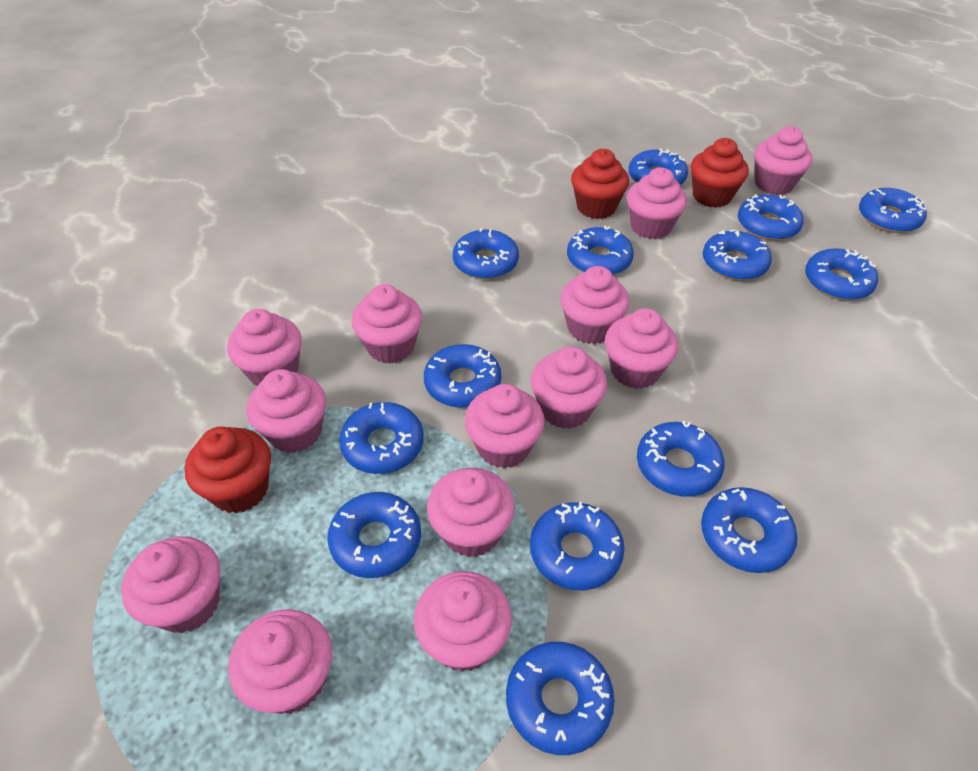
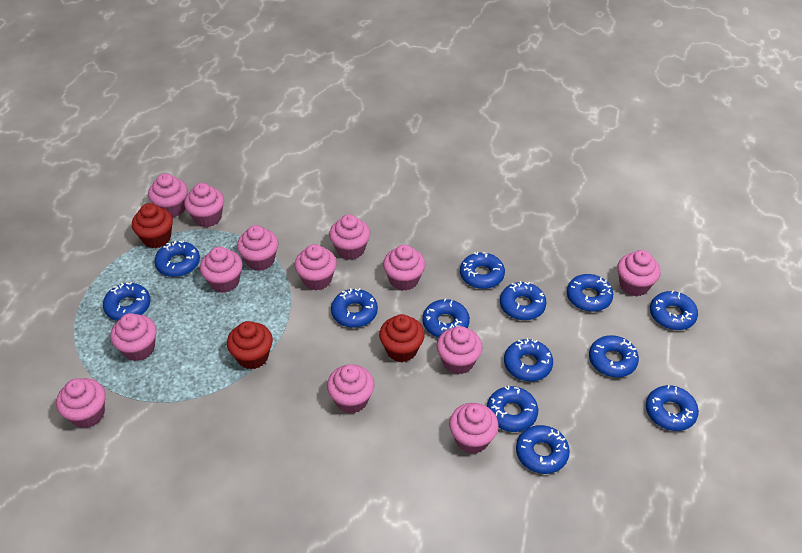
blue donut: [327,492,421,578] [339,402,424,474] [424,344,502,408] [453,228,519,279] [506,642,615,755] [530,502,624,590] [567,226,634,275] [629,149,688,185] [637,421,725,497] [701,487,798,573] [703,230,772,281] [738,194,804,241] [805,248,878,300] [859,188,927,233] = 14 -> [103,282,151,321] [154,240,200,277] [331,288,378,328] [422,298,470,338] [460,252,505,289] [487,386,538,432] [500,281,547,320] [504,338,553,381] [516,425,570,474] [567,274,613,312] [589,335,639,377] [646,385,699,431] [650,291,698,330] = 13

